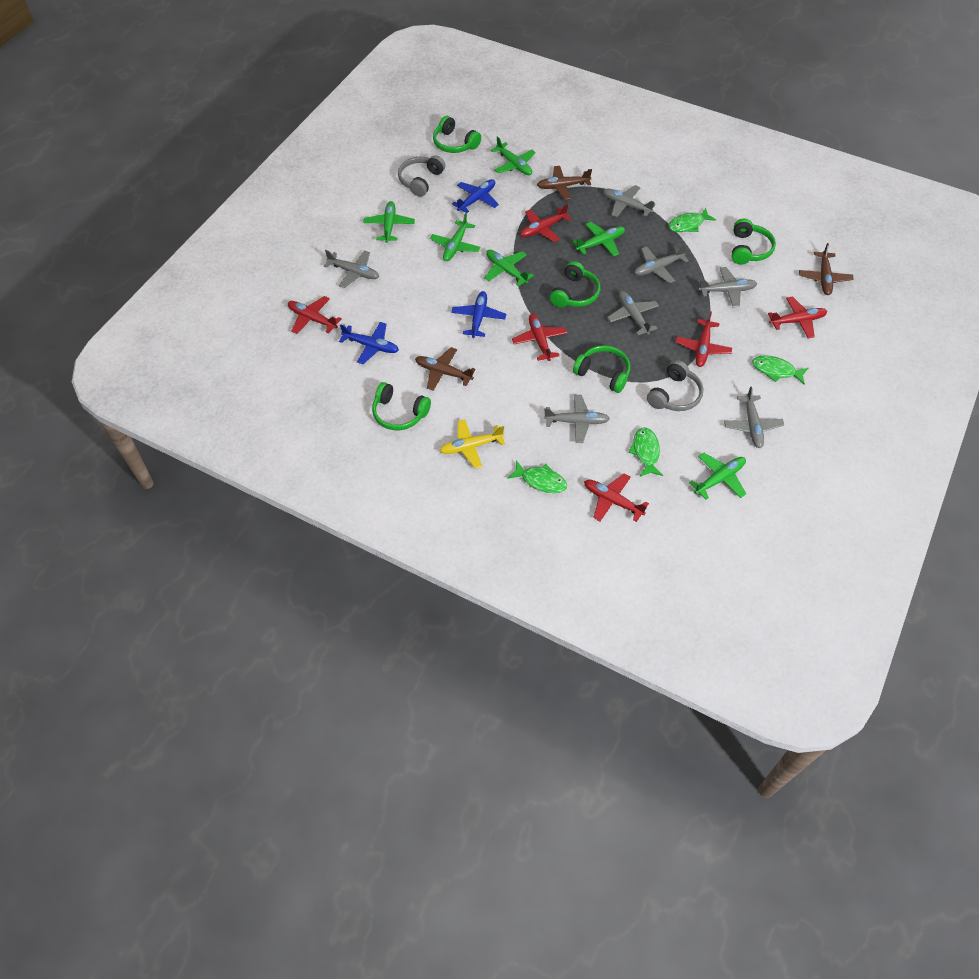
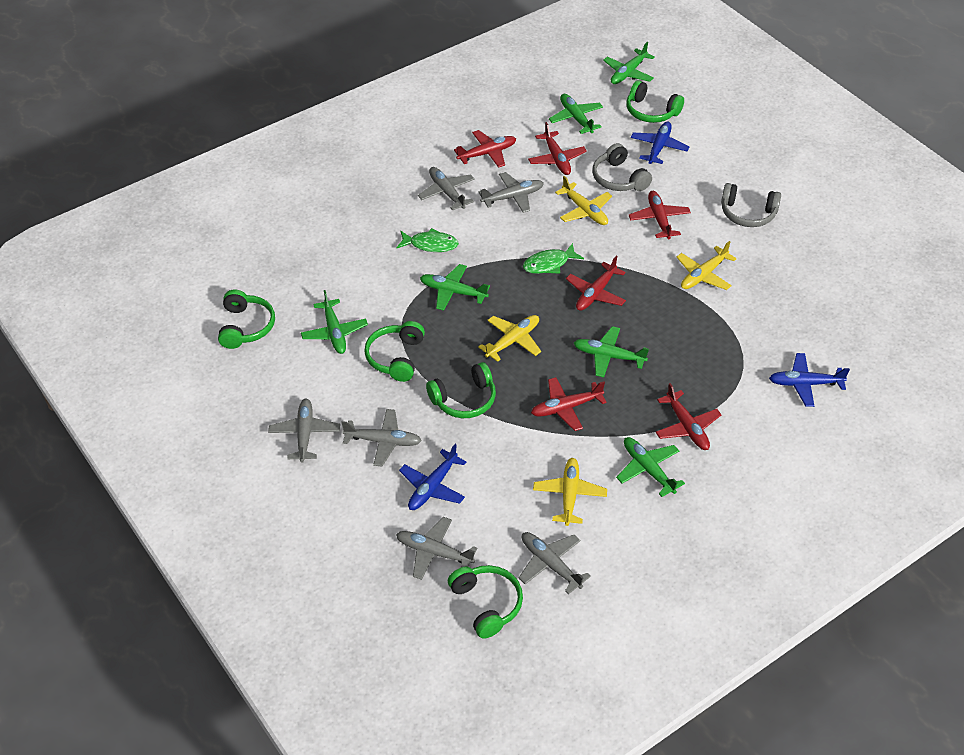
brown plane: [415,347,476,391] [537,166,592,200] [799,243,854,295] = 3 -> none = 0
green fish: [507,460,567,493] [628,427,663,477] [668,208,716,232] [752,355,808,384] = 4 -> [397,228,459,252] [523,243,584,274] = 2
grey plane: [324,250,379,288] [544,395,610,443] [603,185,656,217] [607,291,659,335] [634,245,689,283] [698,267,757,307] [724,386,784,448] = 7 -> [268,399,340,462] [341,409,422,467] [396,517,477,580] [418,167,475,211] [479,172,544,213] [519,532,591,594] = 6
yellow plane: [440,419,505,469] = 1 -> [478,315,541,362] [533,458,607,526] [555,176,612,225] [677,241,737,290] = 4

